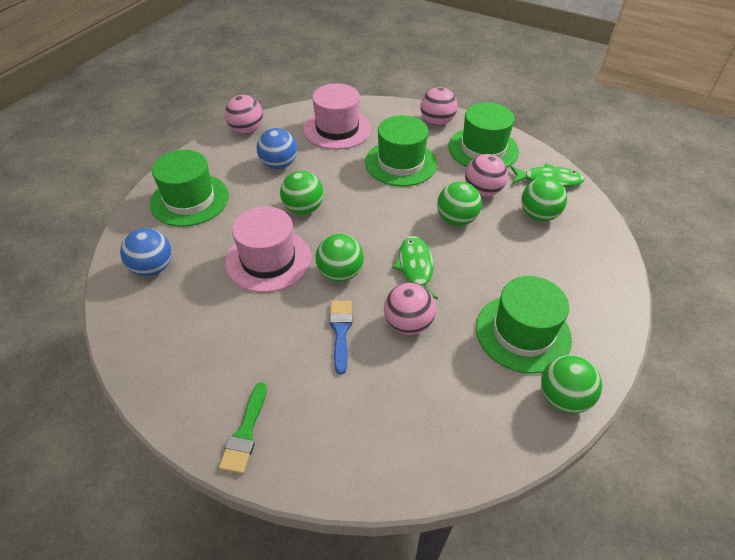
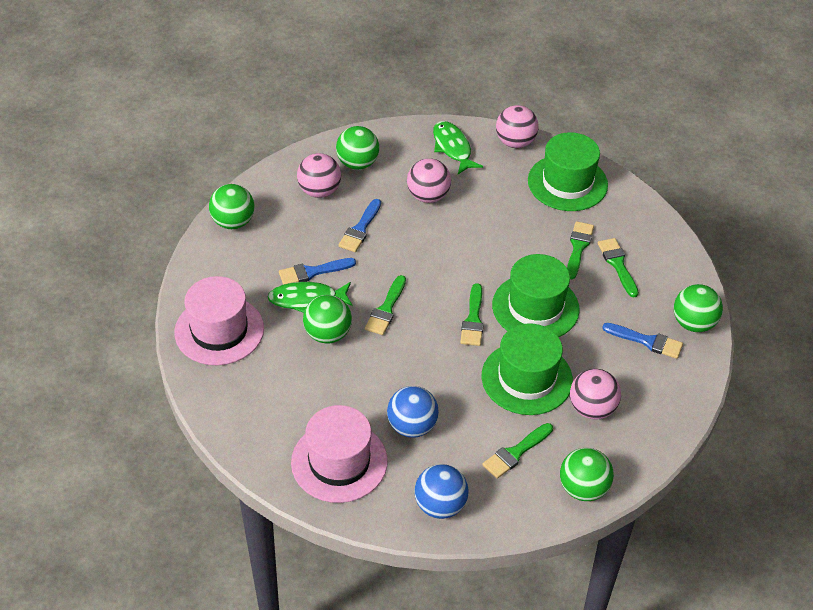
blue brush: [330,301,352,374] = 1 -> [279,258,356,285] [338,199,381,252] [602,323,683,359] = 3
green brush: [219,382,267,474] = 1 -> [365,275,406,335] [460,283,484,346] [482,423,553,479] [567,221,594,279] [598,238,639,298] = 5
green hat: [150,150,229,227] [365,115,437,186] [448,102,519,168] [476,276,572,374] = 4 -> [481,323,573,415] [492,254,580,337] [528,132,608,211] = 3

